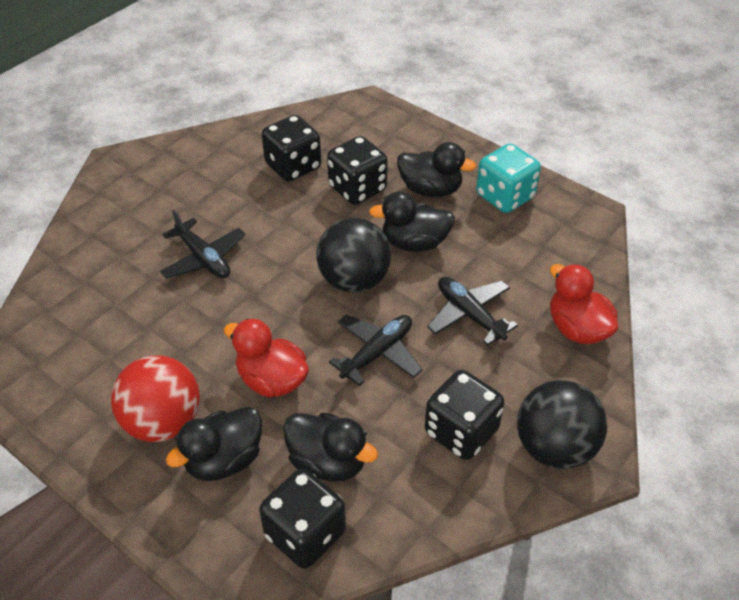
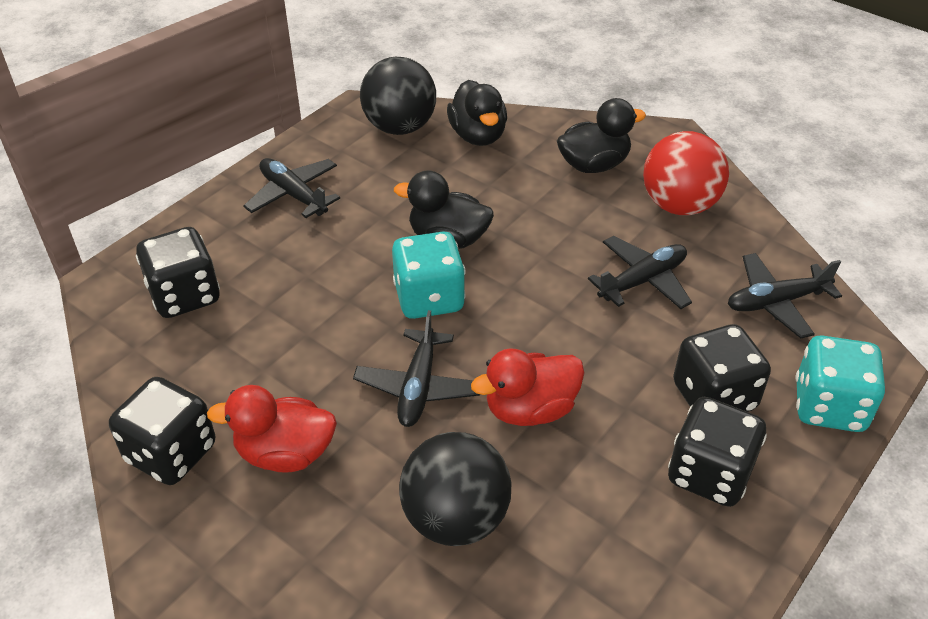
black duck: [166,407,262,481] [283,413,378,482] [369,191,455,252] [397,142,476,197] = 4 -> [394,170,494,249] [447,80,507,146] [557,98,646,173] = 3
black plane: [160,210,246,279] [329,315,423,386] [427,277,518,346] = 3 -> [243,158,340,218] [353,310,480,427] [588,236,692,309] [728,253,842,339] = 4
turquoise dice: [476,144,541,213] = 1 -> [392,232,466,319] [795,335,885,432] = 2

